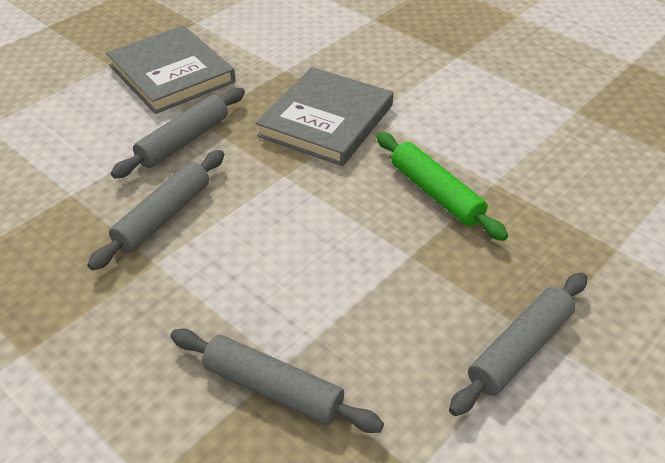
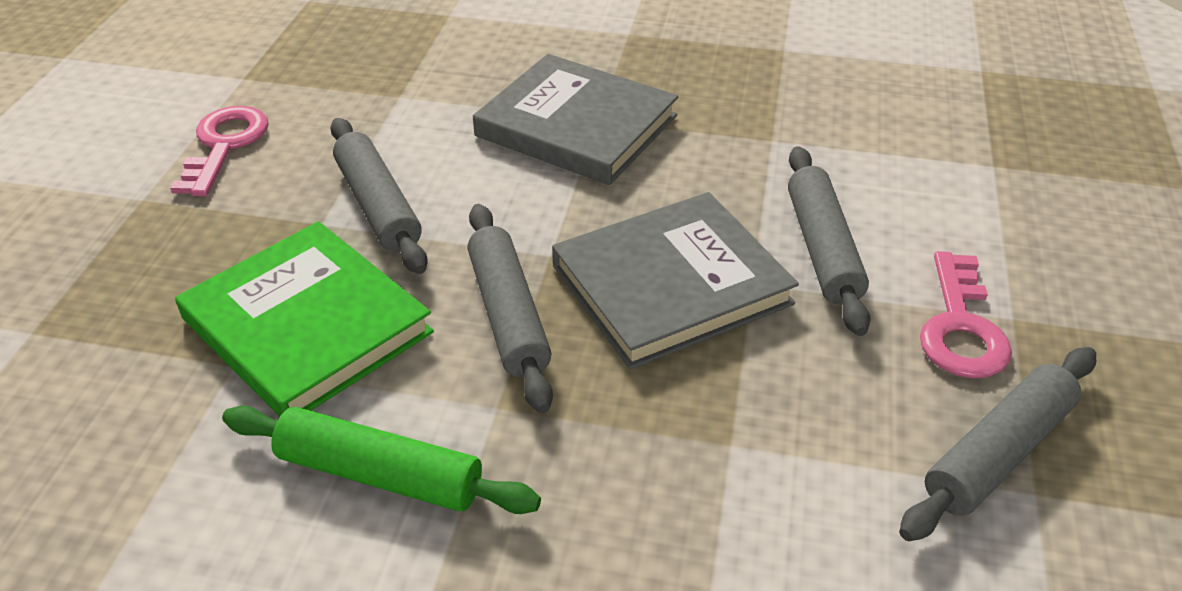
green book: none = 0 -> [175,221,434,417] = 1
pink key: none = 0 -> [170,106,269,196] [920,251,1012,378] = 2

